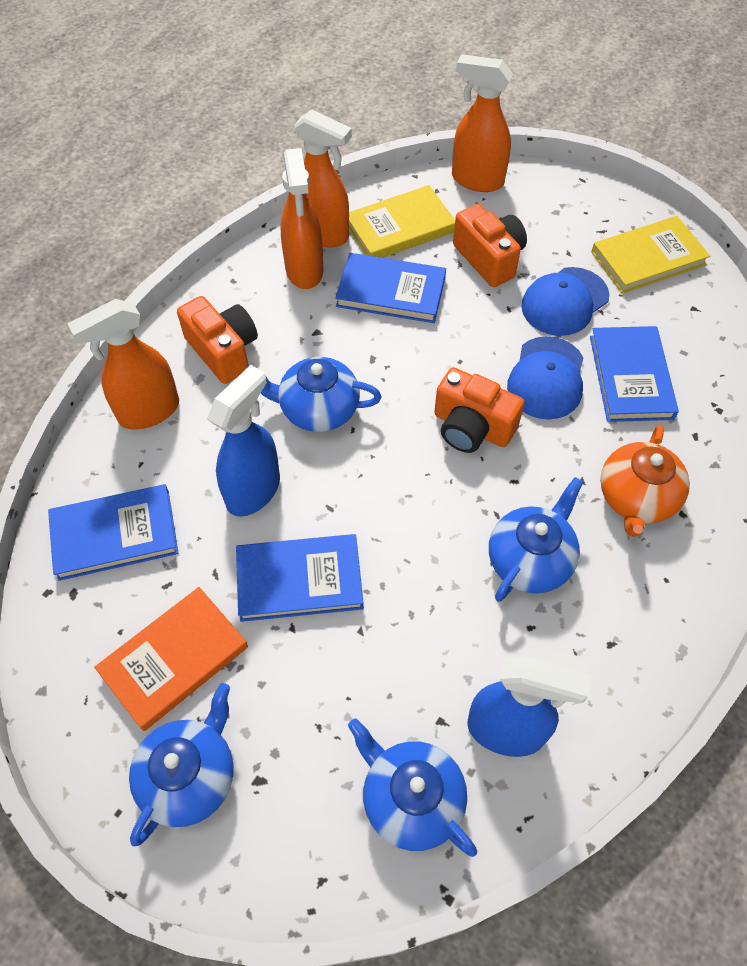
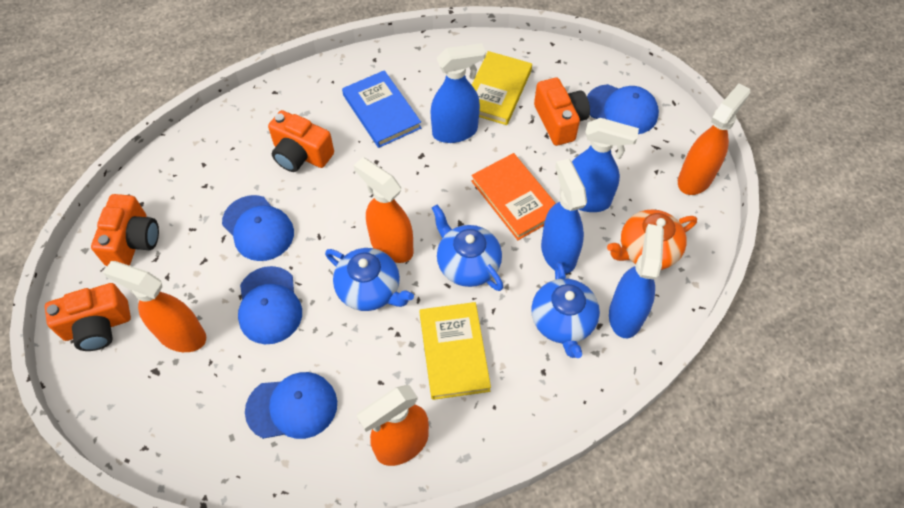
blue book: [48,484,178,581] [236,534,364,622] [335,253,446,323] [590,326,679,422] = 4 -> [342,70,421,148] = 1
blue cap: [507,336,584,420] [521,267,609,336] = 2 -> [222,195,294,261] [238,266,302,344] [245,372,337,439] [587,84,659,134] = 4
blue spray bottle: [207,365,280,517] [468,657,591,757] = 2 -> [431,43,486,143] [541,159,587,274] [572,118,639,212] [609,224,664,338] = 4
blue teapot: [129,683,234,847] [246,357,382,432] [348,719,477,857] [489,477,583,602] = 4 -> [325,248,414,311] [432,205,503,291] [531,262,600,358] = 3
orange camera: [177,296,258,384] [434,367,525,453] [453,204,527,287] = 3 -> [45,283,131,351] [91,194,159,266] [268,110,334,172] [534,78,590,146] = 4

